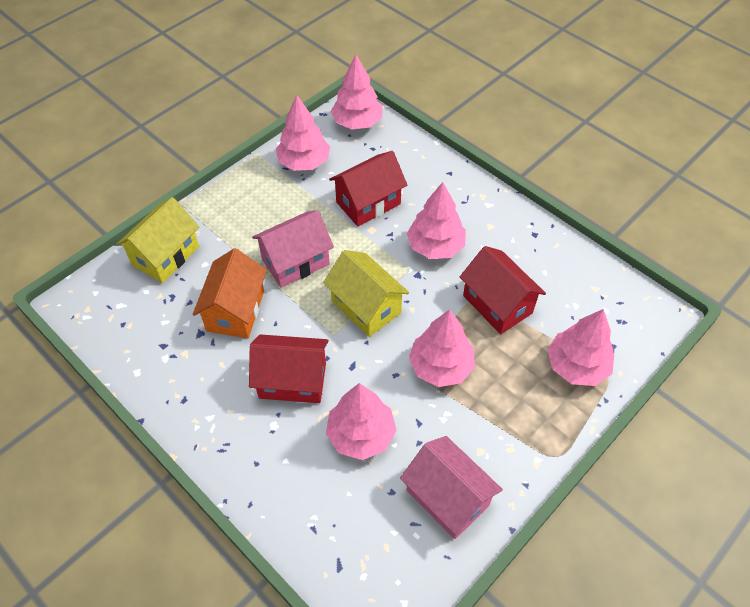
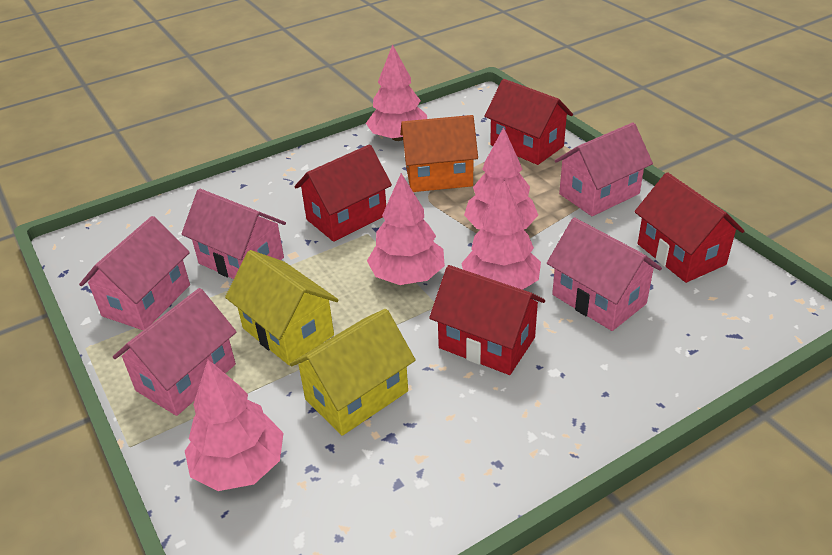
pink house: [252,211,334,288] [400,436,503,539] = 2 -> [79,216,190,330] [113,288,237,416] [181,189,286,279] [547,217,662,331] [555,123,653,216] = 5
pink tree: [276,95,330,171] [326,383,397,460] [331,54,383,129] [407,182,466,259] [409,309,475,387] [547,309,614,386] = 6 -> [185,360,283,491] [366,44,427,141] [367,173,445,285] [461,180,541,290] [464,127,538,229] = 5
red house: [249,334,329,403] [329,151,407,227] [460,246,546,334] = 3 -> [294,144,392,242] [429,265,545,375] [484,79,573,165] [634,172,744,283] = 4

